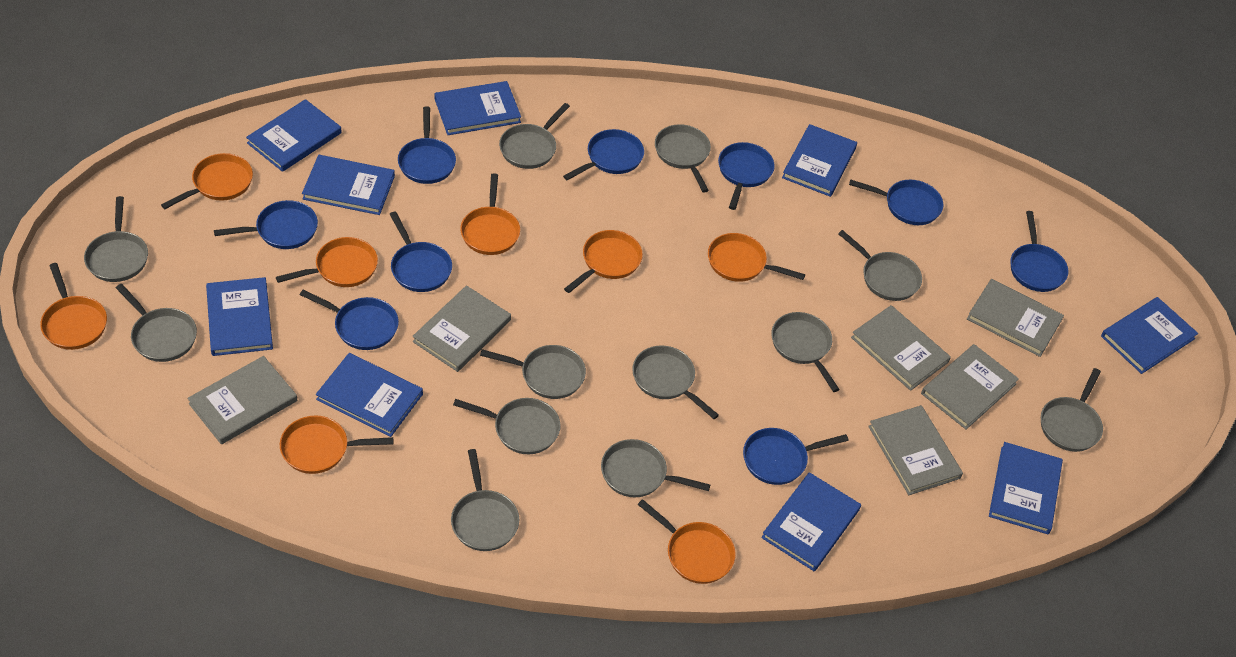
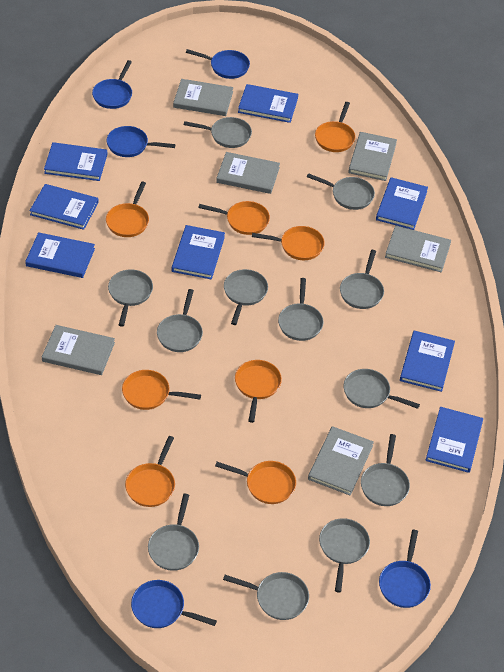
blue book: [206,277,273,356] [246,99,342,172] [302,155,395,215] [316,353,423,437] [435,81,521,135] [761,472,861,571] [782,124,857,197] [989,442,1063,534] [1101,297,1198,374] = 9 -> [25,232,95,278] [30,184,99,230] [44,142,107,181] [172,225,225,279] [238,84,298,123] [376,177,428,230] [400,331,455,392] [425,407,483,473] = 8
blue pan: [214,200,318,249] [300,289,399,350] [390,211,452,292] [398,106,456,184] [563,129,644,180] [718,142,775,210] [743,428,849,485] [849,180,943,225] [1010,211,1069,292] = 9 -> [92,60,132,109] [107,126,175,157] [131,580,217,628] [186,49,250,79] [379,530,431,608] = 5

